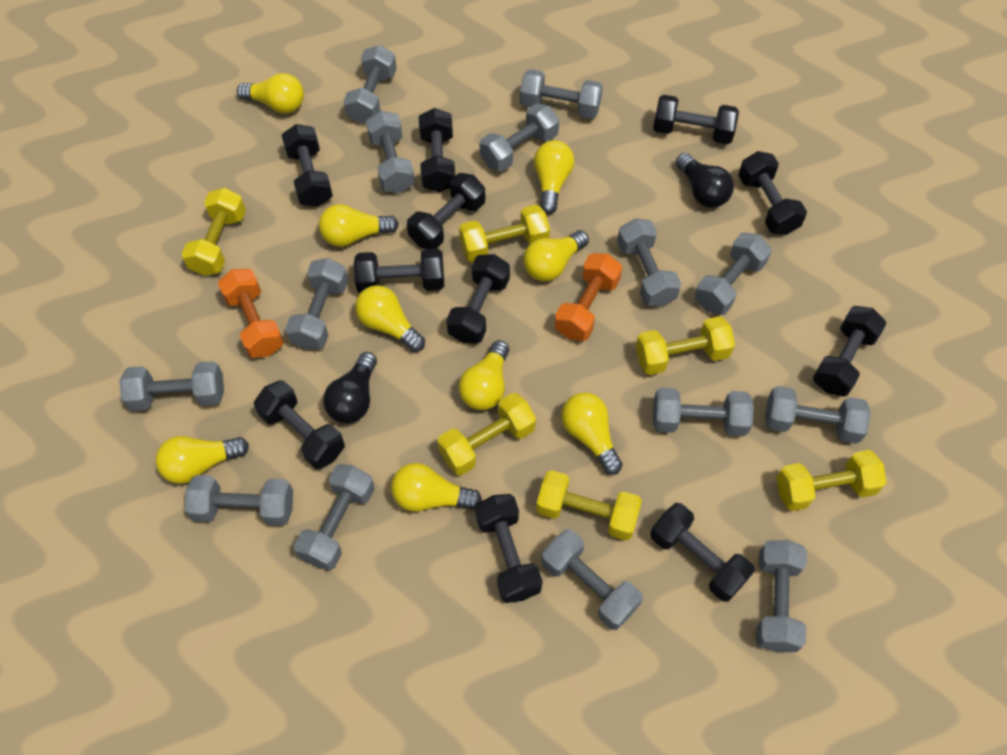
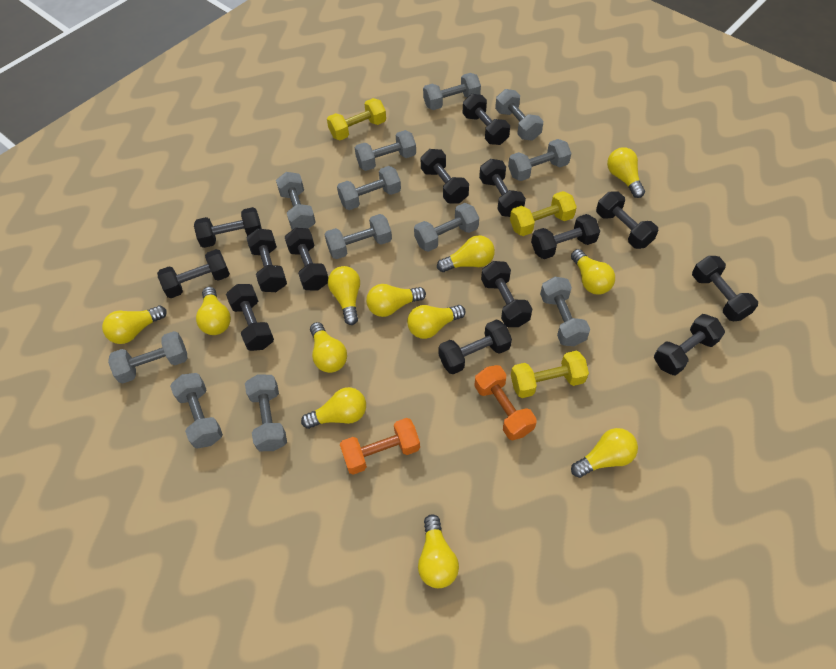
black dumbbell: [254,380,345,469] [282,124,333,207] [354,249,444,293] [407,173,485,249] [419,108,455,192] [446,254,510,343] [475,494,542,603] [650,503,755,602] [653,95,739,144] [738,151,807,235] [813,306,887,397] = 11 -> [157,249,230,298] [194,207,262,248] [226,284,274,351] [246,229,287,292] [285,228,328,290] [421,149,469,204] [438,320,512,374] [462,94,510,145] [479,159,526,217] [481,261,532,327] [531,214,600,259] [596,191,658,249] [654,314,725,375] [692,256,758,321] = 14
black light bulb: [323,352,377,423] [676,153,734,208] = 2 -> none = 0
grey dumbbell: [119,361,224,411] [185,475,293,526] [285,258,348,350] [294,464,375,570] [344,45,397,124] [366,111,415,193] [480,103,559,172] [520,69,603,119] [541,529,643,630] [617,218,681,307] [653,388,754,436] [695,233,772,315] [756,540,807,652] [765,386,871,444] = 14 -> [108,331,188,384] [170,373,223,449] [245,374,287,451] [276,172,316,230] [324,214,392,259] [337,166,401,210] [355,130,416,171] [414,203,479,252] [423,73,481,110] [495,89,543,141] [508,139,571,181] [540,277,590,346] = 12
yellow dumbbell: [182,188,246,276] [437,393,536,475] [459,205,550,263] [536,470,642,541] [636,316,735,375] [777,450,887,511] = 6 -> [327,98,386,140] [510,191,577,236] [511,351,589,398] = 3
yellow light bulb: [155,436,249,484] [237,73,304,113] [319,204,399,247] [355,285,425,352] [391,463,482,512] [459,340,509,410] [523,230,589,281] [534,140,574,214] [561,392,622,475] = 9 -> [102,306,167,344] [196,287,231,335] [301,387,366,429] [310,322,347,373] [328,266,360,325] [366,284,426,317] [407,305,466,339] [418,514,459,588] [437,235,495,272] [571,249,615,295] [571,428,638,478] [607,147,645,198] = 12

